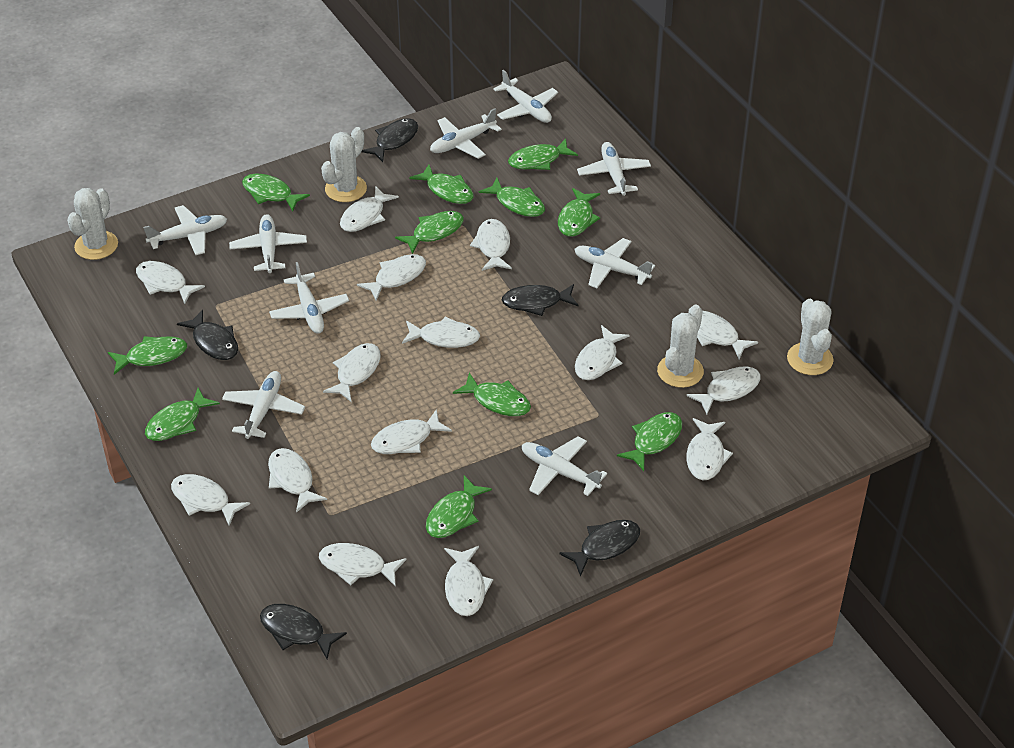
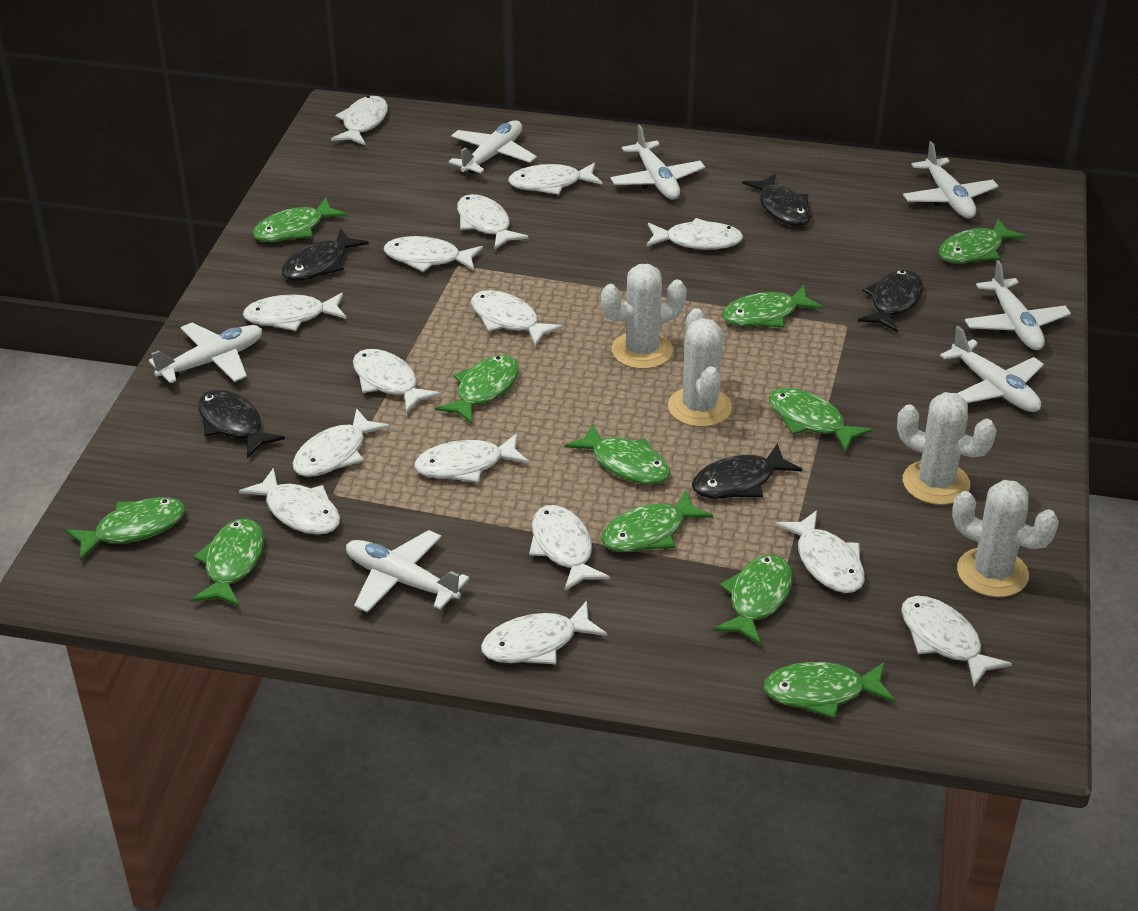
white plane: [143,205,227,255] [222,371,305,439] [229,214,307,273] [269,262,349,334] [430,108,502,159] [493,70,558,123] [522,436,607,496] [575,238,655,288] [577,142,651,196] = 9 -> [149,323,262,383] [346,530,470,612] [449,120,537,174] [610,125,705,199] [903,141,998,218] [940,326,1044,412] [965,260,1071,350] = 7

